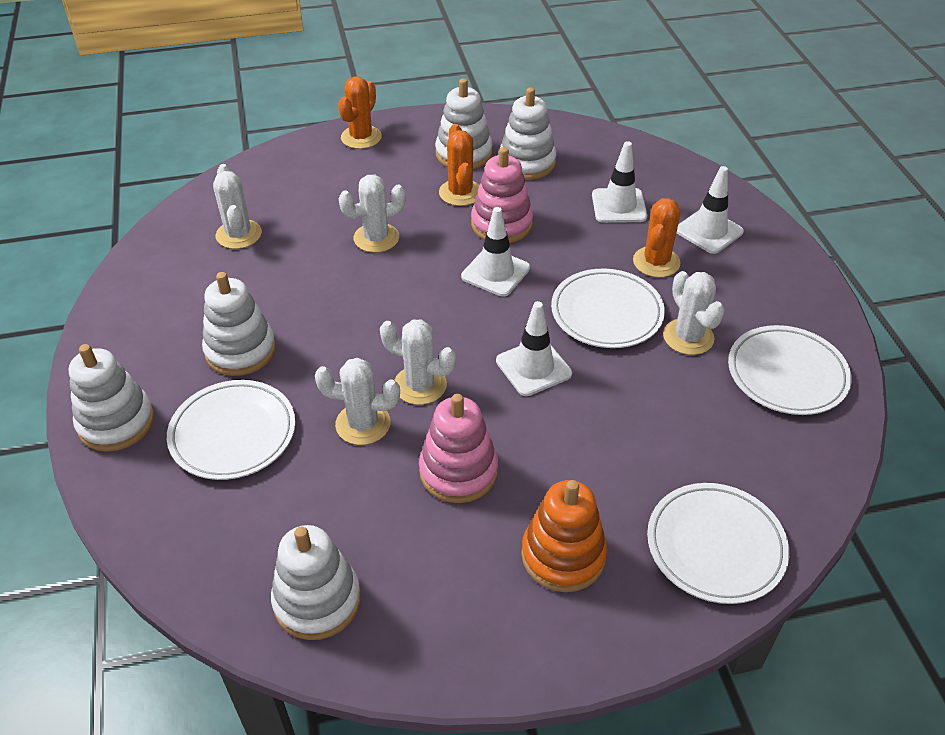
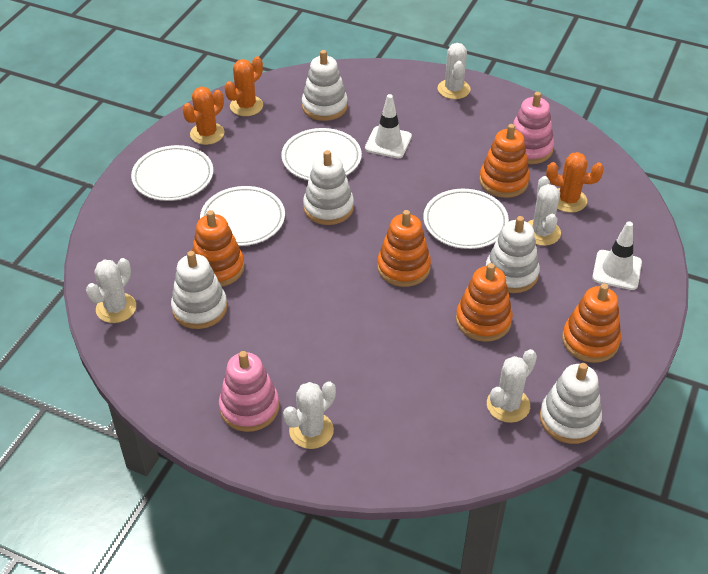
orange stacking toy: [521,480,607,592] = 1 -> [192,210,245,287] [377,210,431,287] [456,263,513,342] [479,124,530,198] [562,284,621,363] = 5
white traffic cone: [461,207,530,297] [496,301,572,396] [592,141,647,223] [677,166,744,254] = 4 -> [365,94,412,158] [592,221,642,290] = 2

